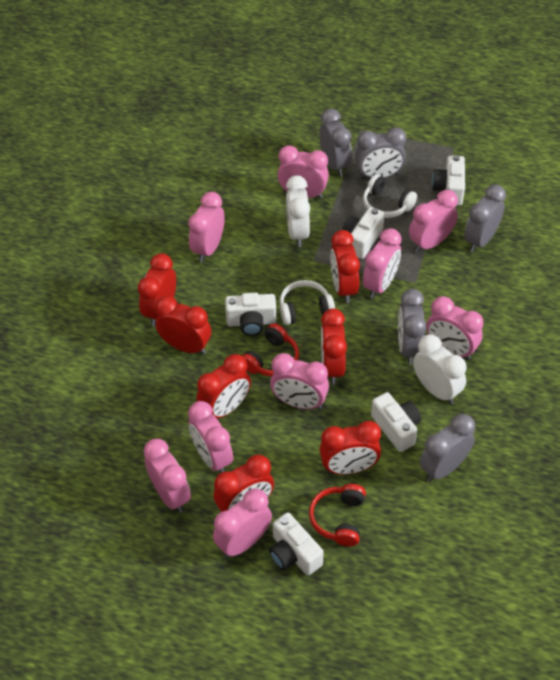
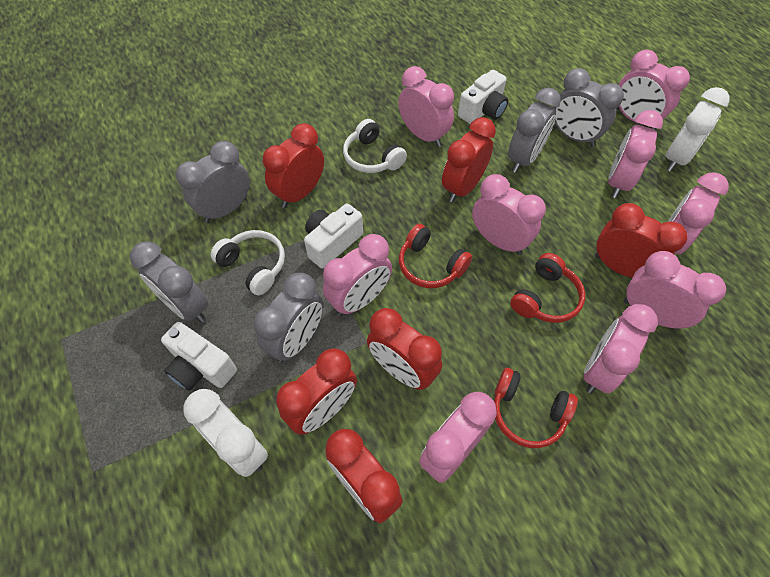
red clock: [138,253,176,326] [155,296,211,354] [196,354,251,418] [213,455,274,512] [320,421,381,474] [321,308,347,385] [330,230,360,303] = 7 -> [263,123,324,208] [276,348,357,435] [325,429,403,524] [367,308,442,390] [442,117,496,203] [595,203,687,278] = 6
red headphones: [242,323,299,376] [309,484,366,547] = 2 -> [399,224,472,288] [494,368,578,448] [510,253,585,323] = 3
white camera: [225,293,277,336] [269,512,323,576] [342,207,384,259] [371,392,421,452] [432,155,465,206] = 5 -> [161,322,237,391] [304,204,363,269] [458,70,508,124] = 3

